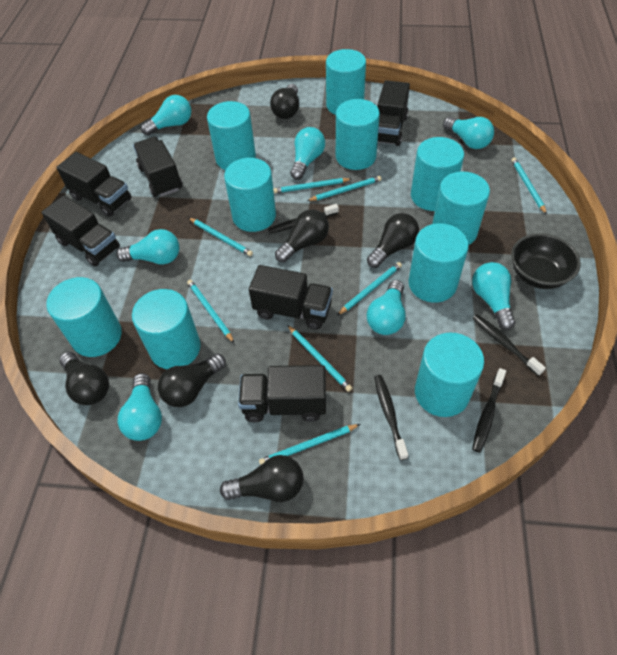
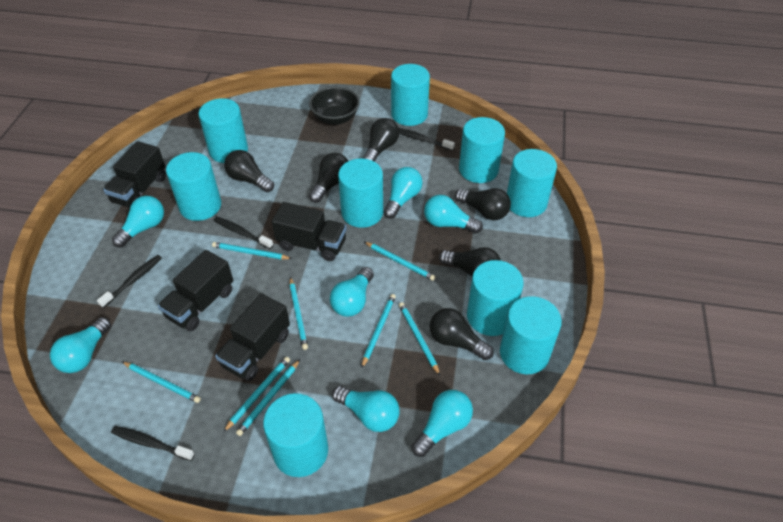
black truck: [41,195,120,267] [56,152,131,217] [133,137,183,197] [238,365,326,422] [249,265,333,330] [377,80,410,146] = 6 -> [103,141,166,208] [158,250,233,331] [215,293,290,381] [272,202,347,261] = 4
turquoise cylinder: [46,277,122,357] [132,289,201,369] [207,101,256,170] [224,158,276,232] [326,49,366,115] [336,99,380,170] [408,223,469,303] [411,137,464,211] [415,333,484,417] [432,171,490,245] = 10 -> [166,152,221,221] [198,98,248,163] [263,393,328,477] [338,158,383,228] [391,64,430,126] [459,117,505,183] [467,260,524,336] [500,296,562,374] [507,149,557,217] = 9

